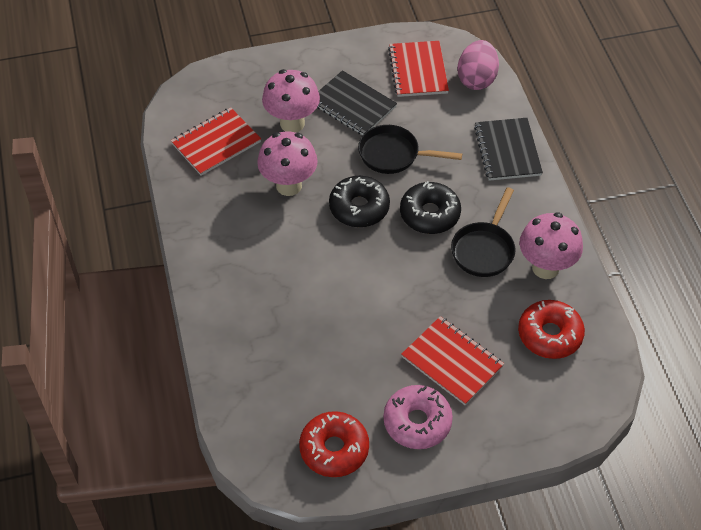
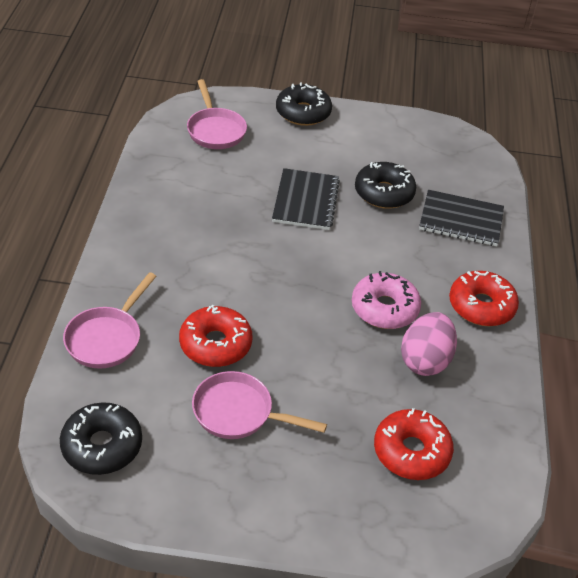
black donut: [329,176,390,227] [400,181,461,234] = 2 -> [60,402,142,475] [276,82,332,126] [355,162,416,209] = 3
black pan: [358,125,462,174] [451,187,516,277] = 2 -> none = 0
pink mushroom: [257,131,318,196] [262,69,320,133] [519,213,583,279] = 3 -> none = 0
pink pan: none = 0 -> [63,272,157,369] [187,79,247,149] [192,371,327,439] = 3
red donut: [299,411,369,477] [518,300,585,359] = 2 -> [179,305,252,367] [374,408,454,480] [449,271,519,326] = 3
red notebook: [171,107,261,176] [388,41,449,97] [401,316,504,405] = 3 -> none = 0

